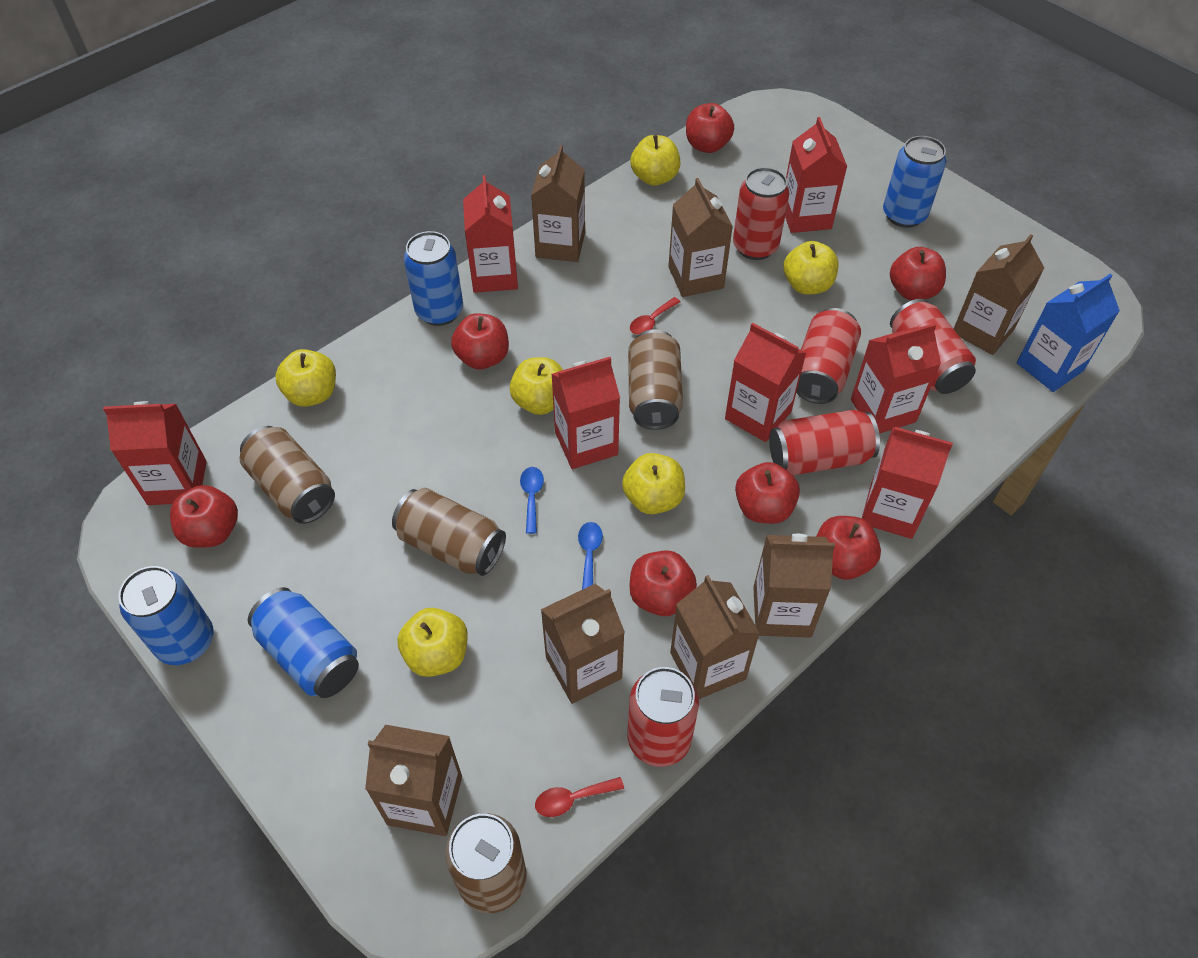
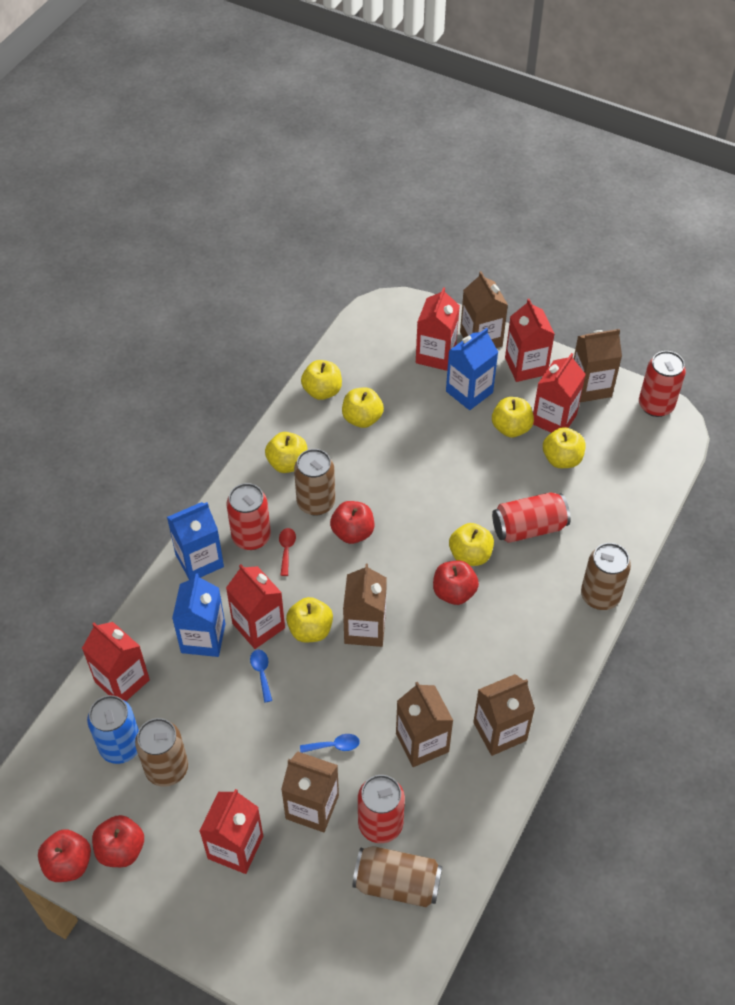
blue can: [118,566,213,665] [248,587,359,698] [404,231,463,326] [883,136,946,228] = 4 -> [87,695,139,764] = 1
blue carton: [1017,274,1120,392] = 1 -> [167,502,224,580] [172,573,225,657] [446,328,498,410] = 3
brown carton: [365,725,462,836] [531,145,585,262] [541,584,625,704] [668,178,733,297] [670,575,760,699] [753,534,835,638] [954,234,1044,355] = 7 -> [281,751,339,832] [343,564,387,647] [396,682,454,767] [460,271,508,348] [473,674,535,756] [574,329,622,402] = 6
red apple: [170,485,238,548] [451,313,509,369] [629,550,697,616] [686,103,734,153] [735,462,800,524] [816,516,881,580] [890,247,946,300] = 7 -> [38,829,91,882] [92,815,144,867] [330,501,374,544] [433,561,479,605] = 4
red can: [628,667,699,767] [733,167,789,260] [769,410,880,475] [796,308,861,404] [890,299,976,394] = 5 -> [226,483,271,550] [358,775,405,843] [492,492,571,543] [639,351,686,417] = 4
red carton: [103,401,207,505] [463,175,518,293] [551,357,620,469] [725,323,806,442] [785,117,847,233] [851,323,941,434] [862,427,953,539] = 7 -> [82,622,150,701] [199,789,263,874] [226,564,285,649] [416,287,460,371] [505,299,555,382] [533,353,586,433] = 6
red spoon: [535,777,624,817] [630,297,681,335] = 2 -> [279,528,296,576] = 1
yellow apple: [275,349,336,407] [398,608,468,677] [510,357,563,415] [622,453,685,514] [631,135,681,186] [783,241,838,294] = 6 -> [265,432,307,473] [286,597,333,642] [301,360,342,400] [342,387,384,428] [449,523,494,566] [492,397,534,437] [543,427,585,468] = 7

